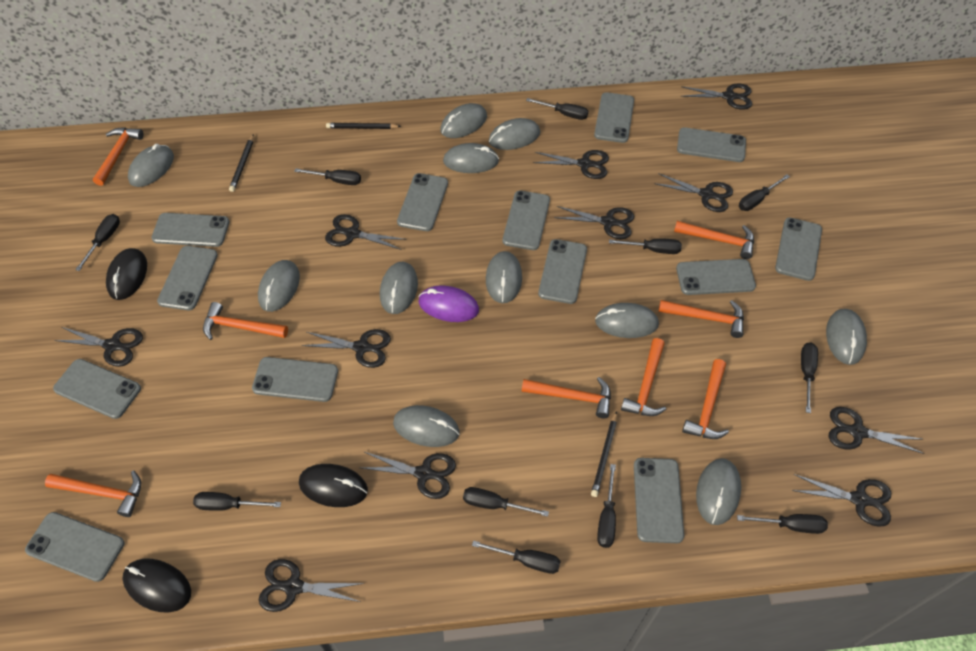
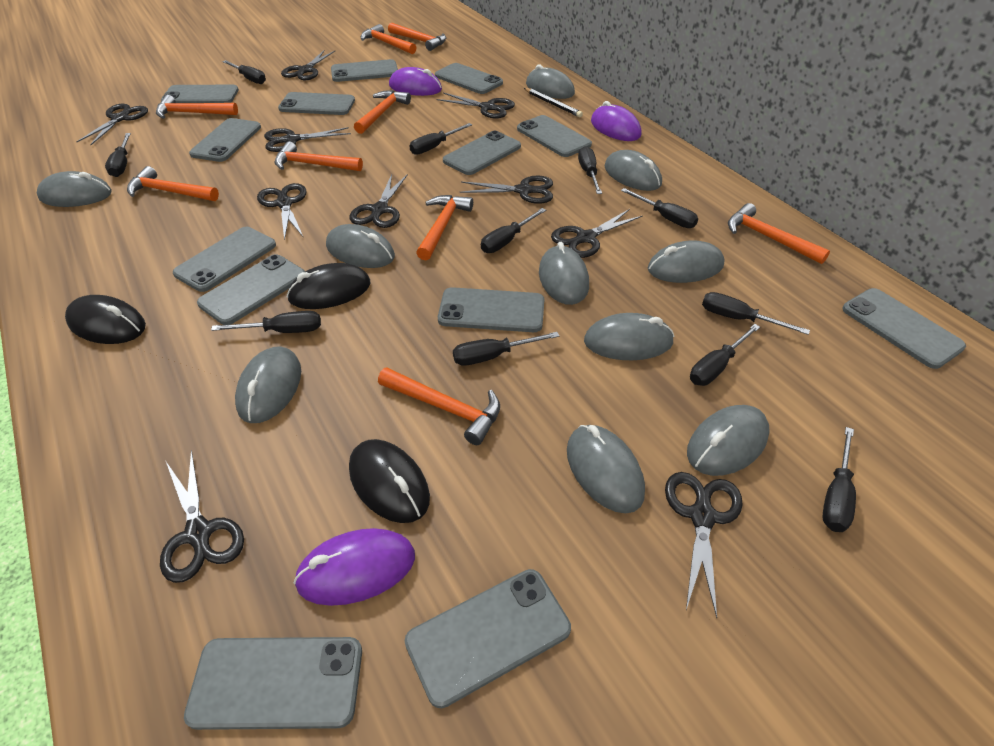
black pencil: [229,134,254,192] [326,123,401,129] [591,411,617,497] = 3 -> [524,88,583,117] = 1
black scissors: [54,327,143,367] [259,559,365,612] [302,329,391,368] [325,214,407,250] [362,452,456,499] [533,150,609,179] [554,206,634,239] [654,173,733,212] [681,84,752,110] [792,474,891,527] [829,407,925,454] = 11 -> [77,104,148,145] [160,450,244,583] [257,183,307,240] [264,127,351,152] [281,50,335,80] [350,174,408,228] [437,93,515,119] [460,175,553,204] [551,209,643,258] [665,472,743,618] = 10
grey mouse: [128,144,174,187] [258,260,300,312] [380,262,418,314] [393,405,460,447] [440,103,487,138] [443,143,499,173] [486,251,522,303] [489,118,540,150] [595,303,659,338] [696,458,741,525] [826,309,867,365] = 11 -> [37,171,112,207] [235,346,301,423] [326,224,395,268] [526,65,575,99] [539,242,589,305] [567,425,645,513] [584,313,674,360] [604,150,662,191] [647,240,725,283] [687,405,770,476] = 10
orange hammer: [45,471,141,517] [93,127,143,186] [203,302,288,340] [522,377,611,418] [621,338,666,416] [659,300,744,338] [674,221,754,259] [682,359,729,439] = 8 -> [127,166,219,201] [156,95,238,119] [275,141,363,171] [354,90,411,134] [361,24,417,54] [378,367,500,445] [388,22,446,51] [416,195,473,260] [728,203,830,264] = 9
purple mouse: [418,285,479,322] = 1 -> [293,528,415,606] [389,67,442,96] [591,101,641,141] = 3

